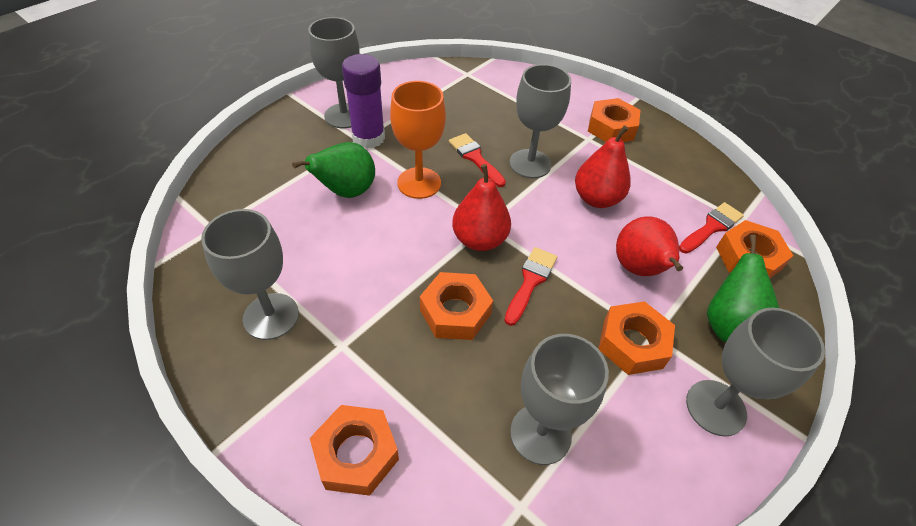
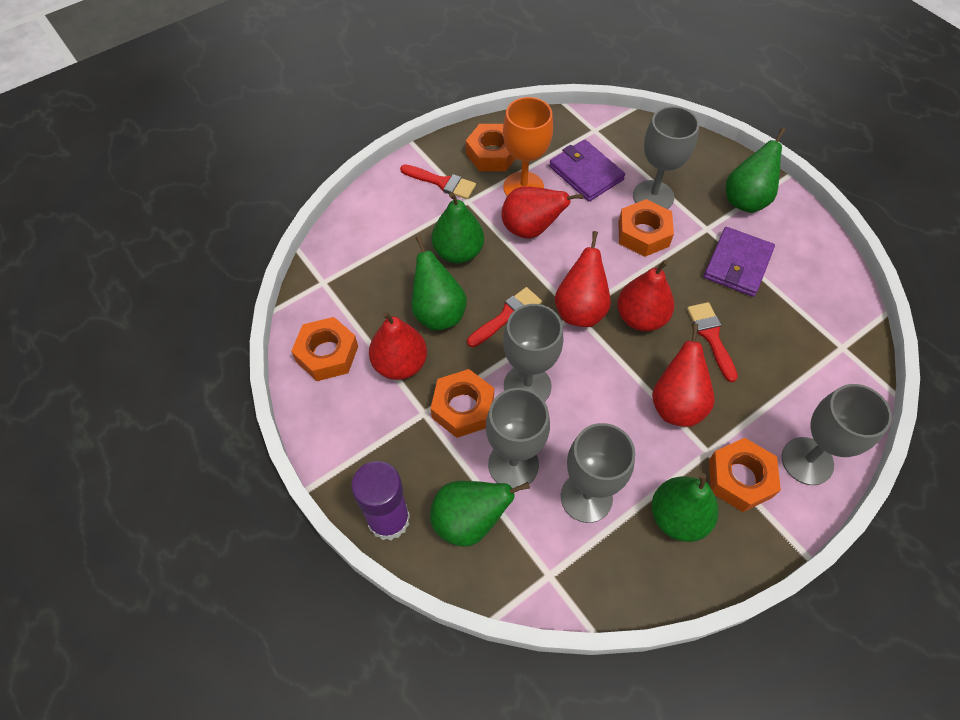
green pear: [292,142,375,198] [707,235,779,343] = 2 -> [412,235,467,330] [430,481,530,546] [432,192,484,263] [652,473,719,542] [726,128,785,213] = 5
purple wallet: none = 0 -> [549,140,625,201] [704,227,775,297] = 2
red pear: [452,164,511,251] [575,125,631,208] [616,216,683,276] = 3 -> [369,311,427,380] [501,186,583,239] [555,231,611,327] [617,260,674,331] [652,323,715,427] = 5

